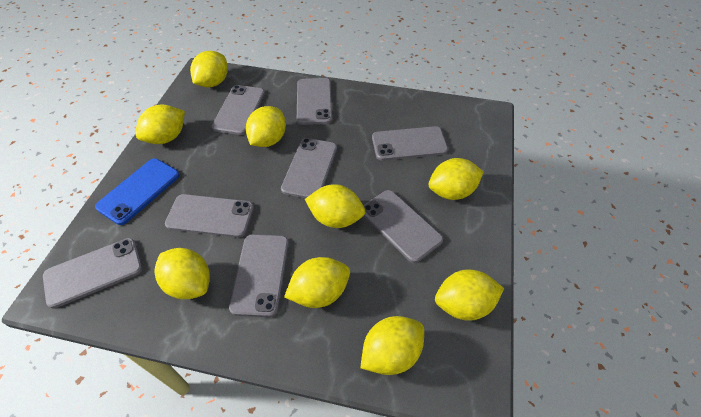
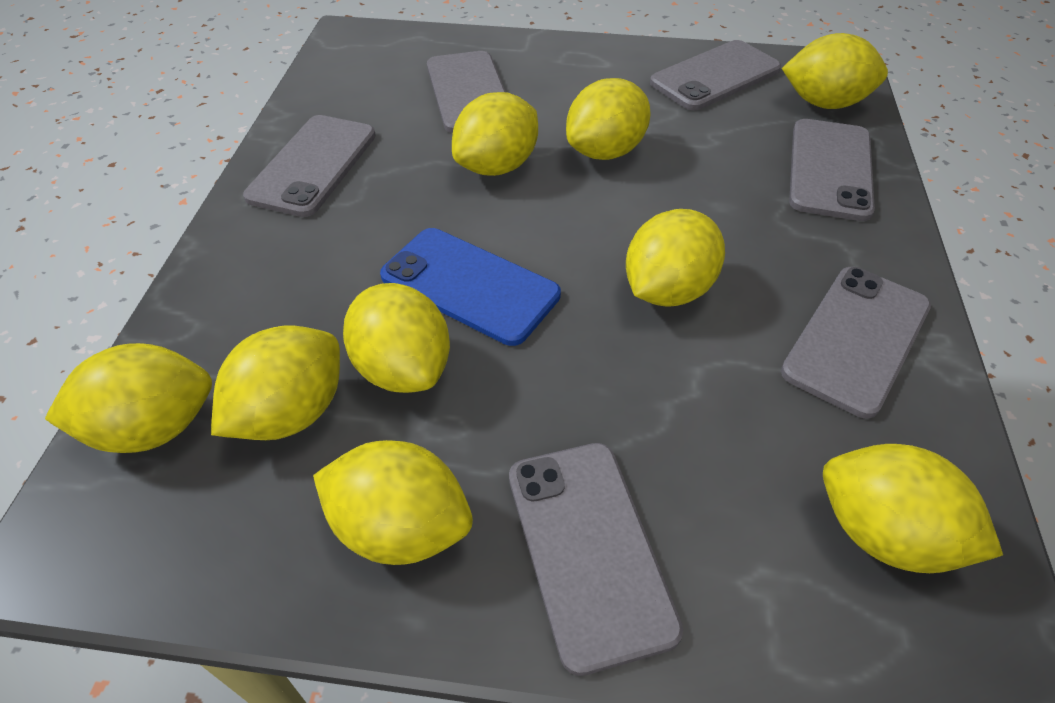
grey phone: [43,238,143,308] [165,194,254,238] [212,85,265,135] [229,234,289,317] [281,138,337,199] [297,78,332,125] [363,190,443,263] [372,126,448,161] = 8 -> [243,115,376,217] [427,51,506,133] [509,443,683,676] [650,40,781,110] [781,267,931,419] [789,119,875,221] = 6

